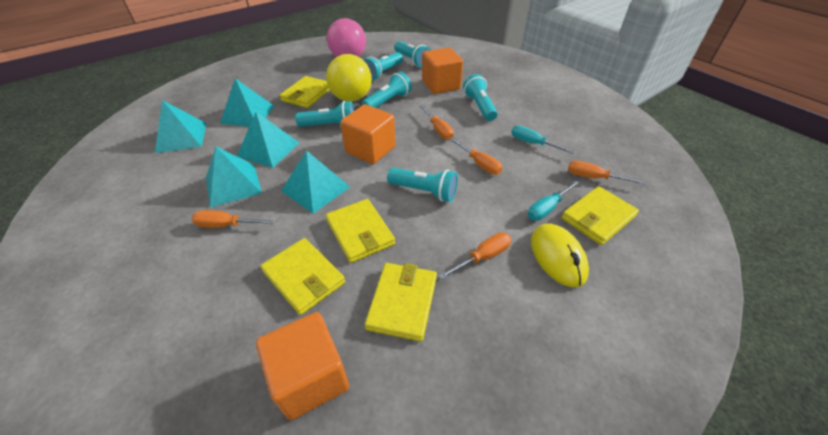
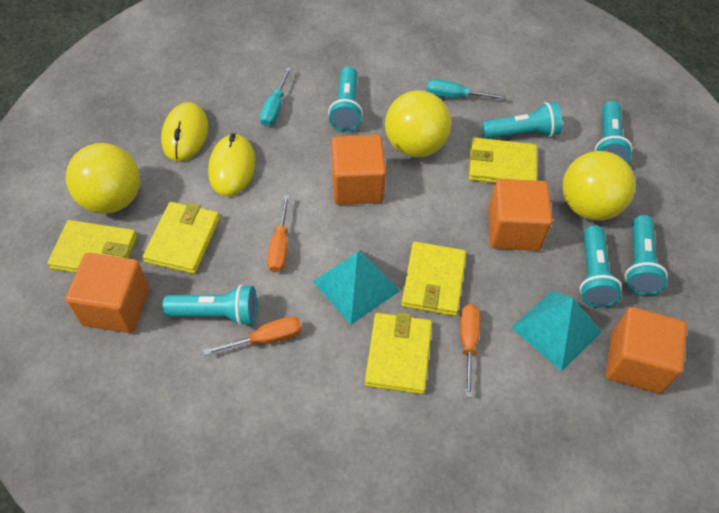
orange cube: [256,312,349,420] [340,104,396,164] [422,47,463,94] = 3 -> [66,253,149,333] [331,135,386,205] [488,179,552,251] [606,307,687,394] = 4
orange screwdriver: [192,210,275,228] [420,105,454,140] [439,232,512,279] [449,138,503,175] [568,161,646,185] = 5 -> [203,316,302,356] [267,195,290,272] [460,304,480,397] = 3
pink ball: [327,18,366,57] = 1 -> none = 0
turquoise pyramid: [155,100,207,153] [206,147,262,208] [220,78,275,127] [237,112,299,168] [282,150,350,214] = 5 -> [313,250,400,325] [511,291,602,372] = 2
yellow ball: [326,54,372,102] = 1 -> [66,143,140,214] [385,91,451,158] [563,151,636,221] = 3
yellow mouse: [531,223,589,287] = 1 -> [161,102,209,161] [208,133,256,196] = 2

